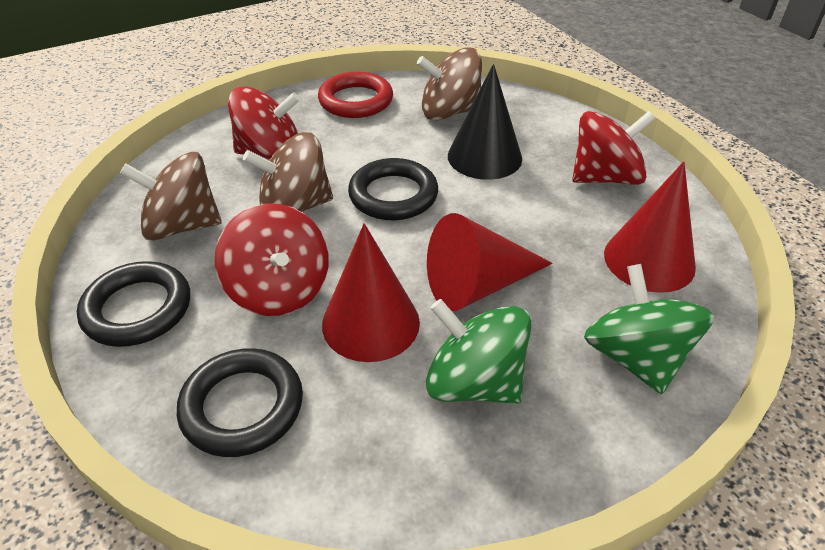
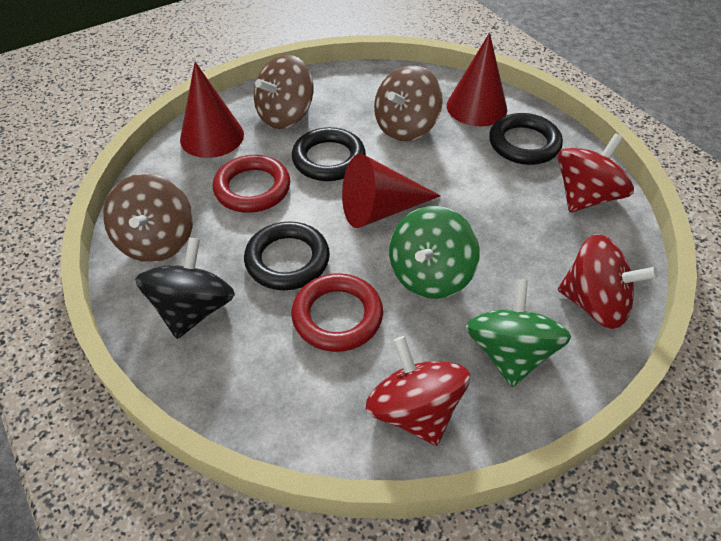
black cone: [448,64,522,180] = 1 -> none = 0
black spinning top: none = 0 -> [135,237,235,339] = 1
red ring: [318,72,393,118] = 1 -> [213,155,290,213] [291,273,383,352] = 2

